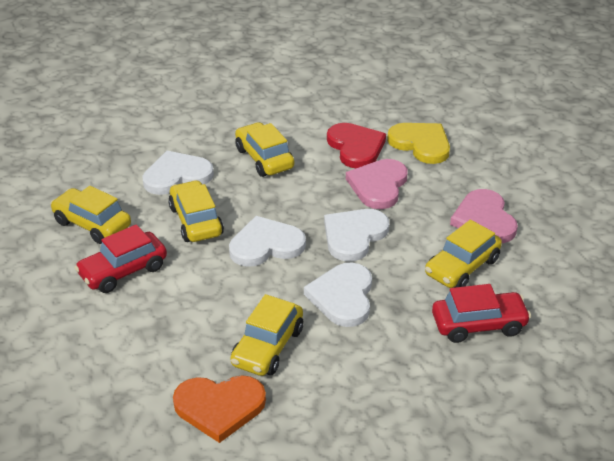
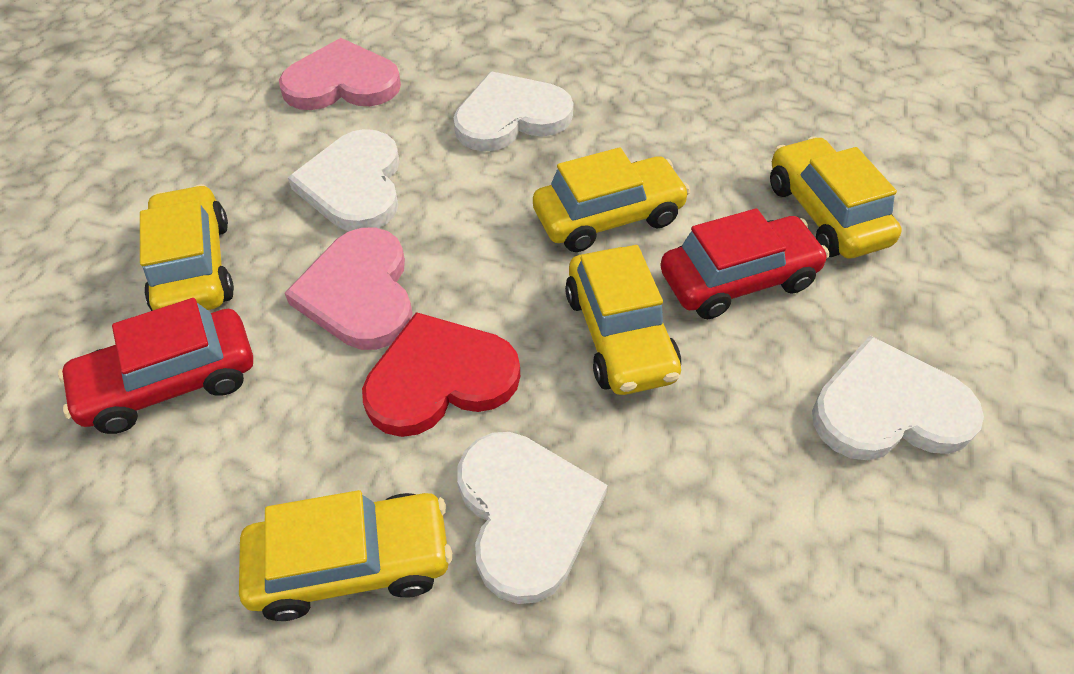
orange heart: [173,375,266,443] = 1 -> none = 0
yellow heart: [387,123,450,164] = 1 -> none = 0

